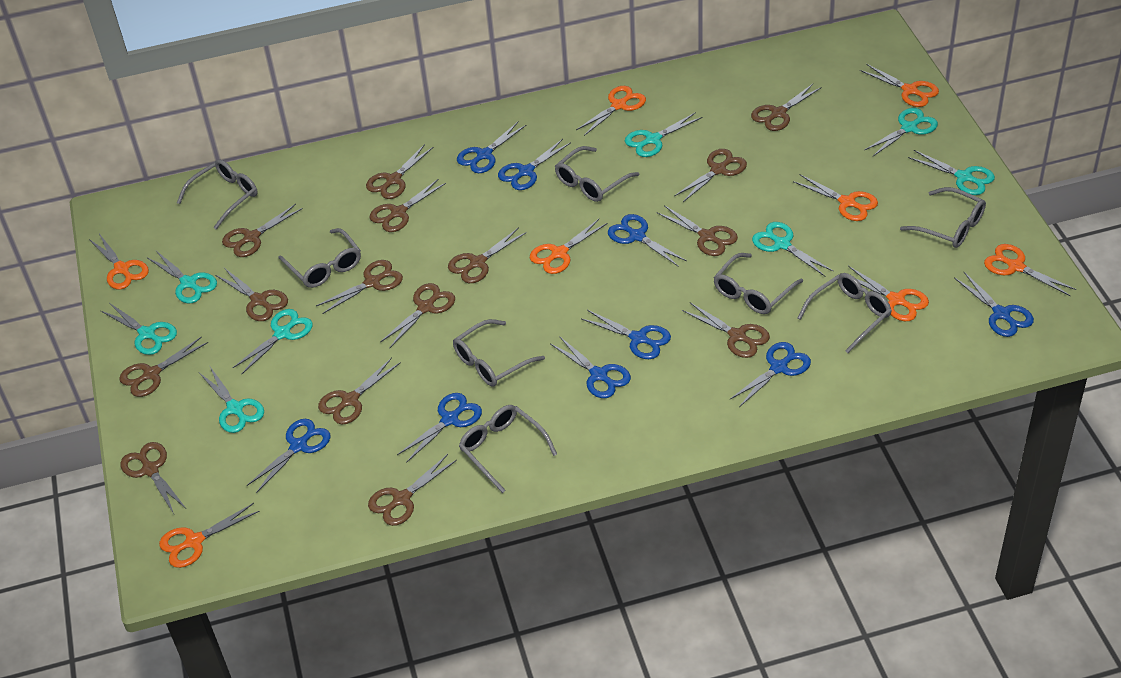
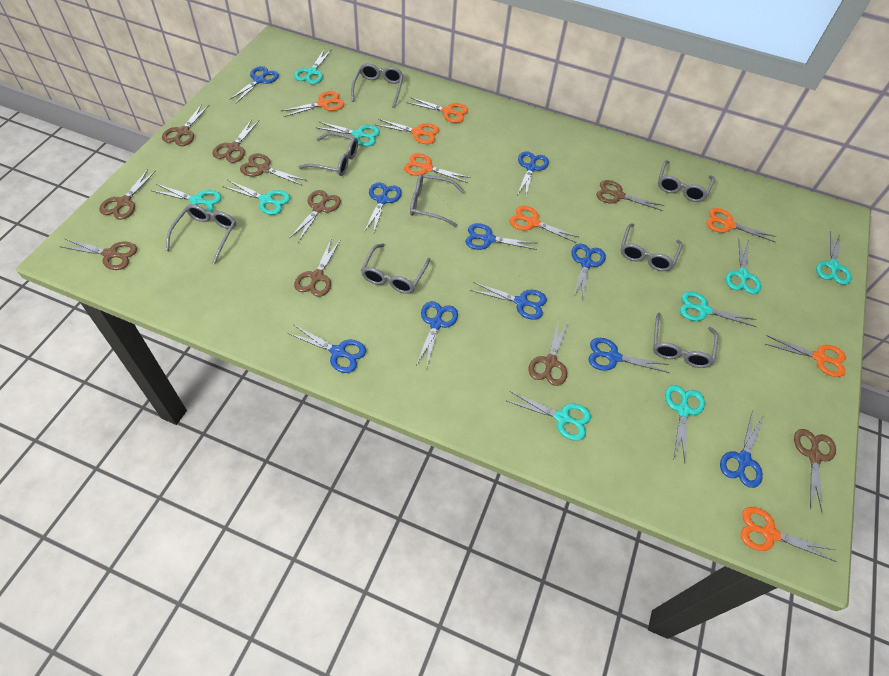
blue scissors: [247,419,330,493] [397,393,482,463] [457,122,526,173] [498,139,570,190] [551,336,631,398] [582,310,671,359] [608,214,687,267] [730,342,811,407] [954,272,1034,337] = 9 -> [229,66,279,103] [288,325,366,373] [364,182,402,235] [416,301,458,366] [465,223,537,250] [470,282,547,320] [517,151,549,199] [571,244,606,301] [588,338,669,373] [720,410,764,488] = 10
brown scissors: [119,336,208,397] [120,442,186,514] [215,268,288,321] [222,204,303,257] [316,260,403,314] [318,358,401,424] [366,144,434,199] [368,454,457,526] [369,179,446,232] [380,283,455,348] [448,227,527,283] [656,205,738,256] [674,149,747,202] [682,303,770,358] [751,84,822,131] = 15 -> [59,238,137,270] [99,169,156,219] [162,104,209,146] [212,119,259,163] [240,154,307,185] [290,190,341,242] [294,238,341,297] [528,321,568,386] [596,180,664,211] [794,429,836,513] = 10
turquoise scissors: [101,303,177,355] [148,251,217,303] [199,367,264,433] [233,309,313,375] [625,112,703,157] [752,222,833,276] [865,108,938,157] [908,150,995,195] = 8 -> [153,184,222,212] [222,180,290,215] [294,48,332,84] [315,121,380,146] [507,391,591,441] [665,385,705,461] [680,291,757,327] [726,240,761,294] [816,231,852,285] = 9

